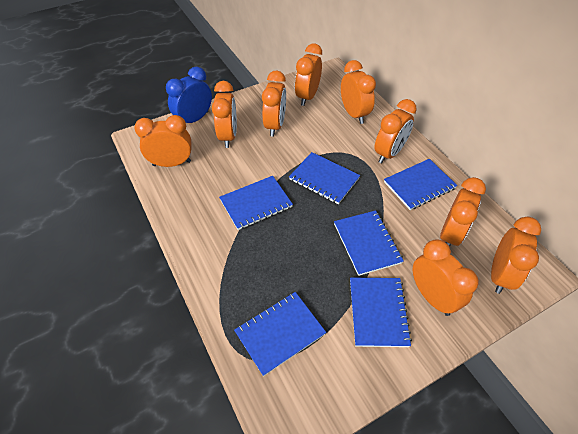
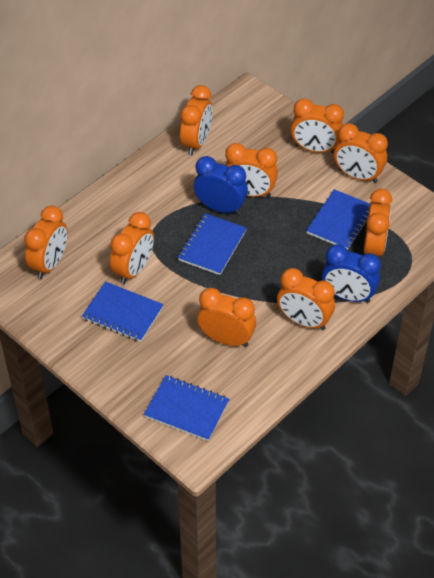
blue clock: [166,67,212,123] = 1 -> [194,156,248,215] [322,244,381,303] = 2
blue notebook: [219,176,293,230] [234,292,326,376] [289,152,360,204] [334,210,404,276] [350,277,412,347] [384,159,457,210] = 6 -> [82,281,164,342] [144,375,229,441] [178,213,247,275] [306,189,370,250] = 4

